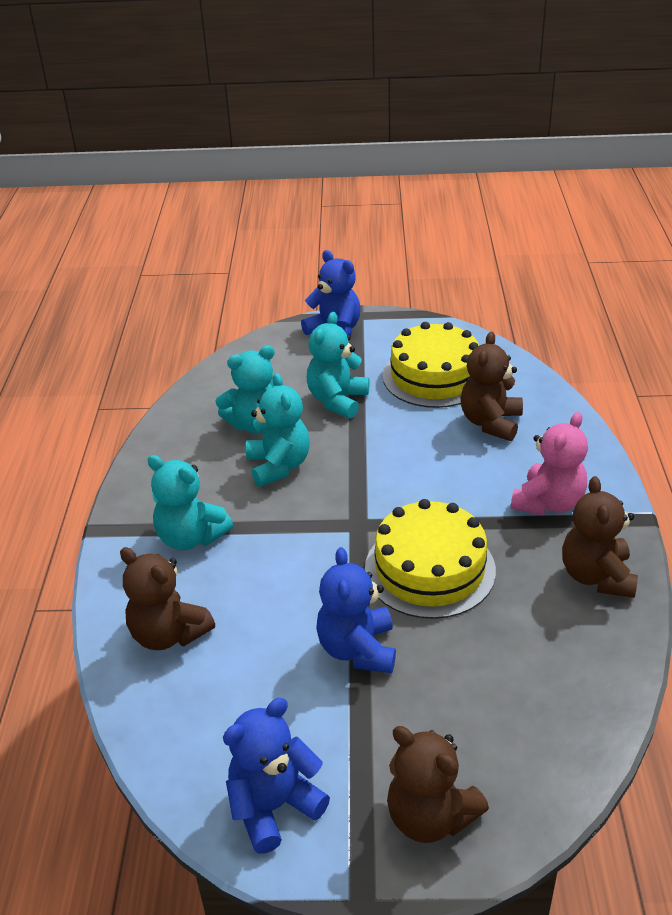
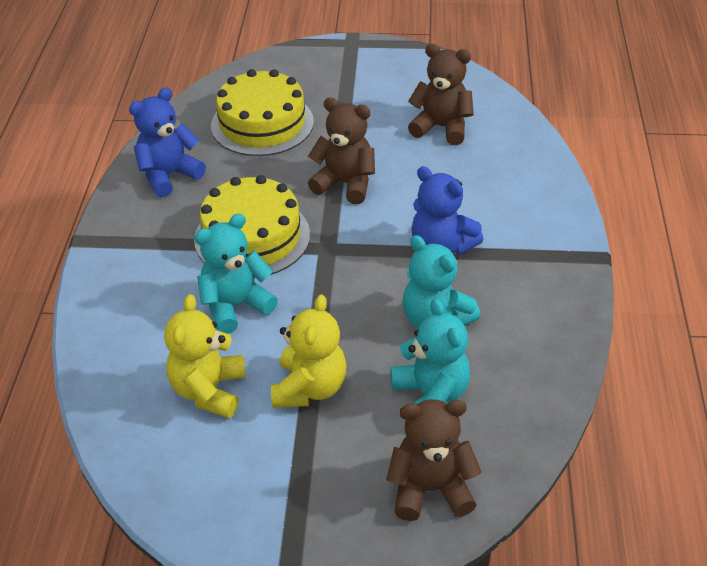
blue teddy bear: [223,698,330,854] [301,250,361,336] [316,547,396,673] = 3 -> [129,87,206,197] [411,166,483,256] = 2
brown teddy bear: [120,547,215,650] [387,726,489,843] [461,332,523,441] [562,476,638,598] = 4 -> [308,97,375,204] [386,399,482,521] [408,44,474,145] = 3
pink teddy bear: [511,412,588,515] = 1 -> none = 0
turquoise teddy bear: [147,455,233,550] [215,345,275,433] [246,373,310,487] [307,312,369,418] = 4 -> [194,213,278,334] [390,298,470,405] [403,235,481,328] = 3
yellow teddy bear: none = 0 -> [164,294,246,418] [271,294,346,408] = 2

